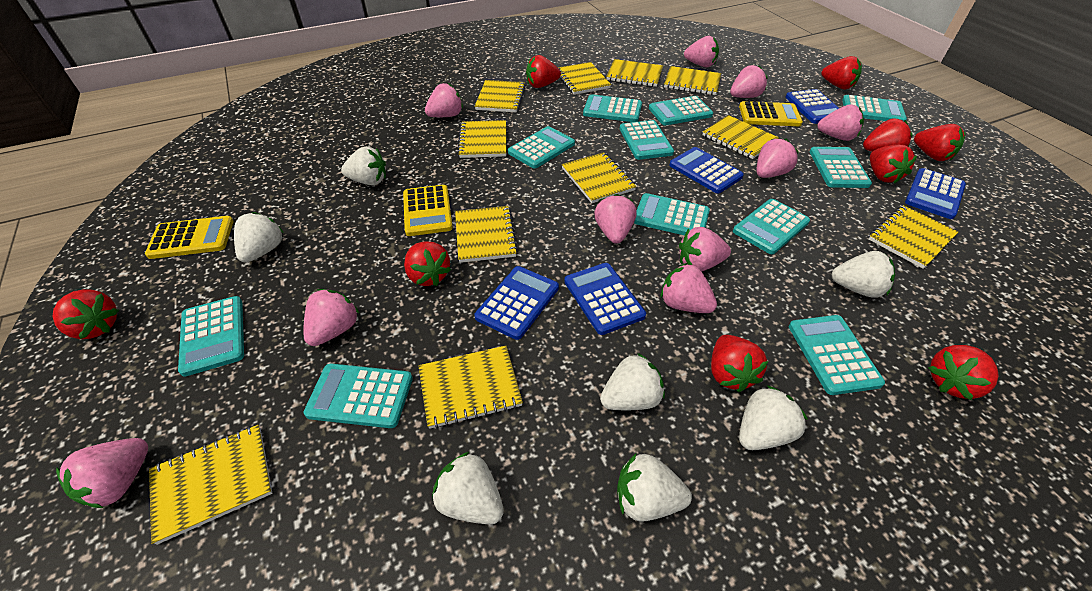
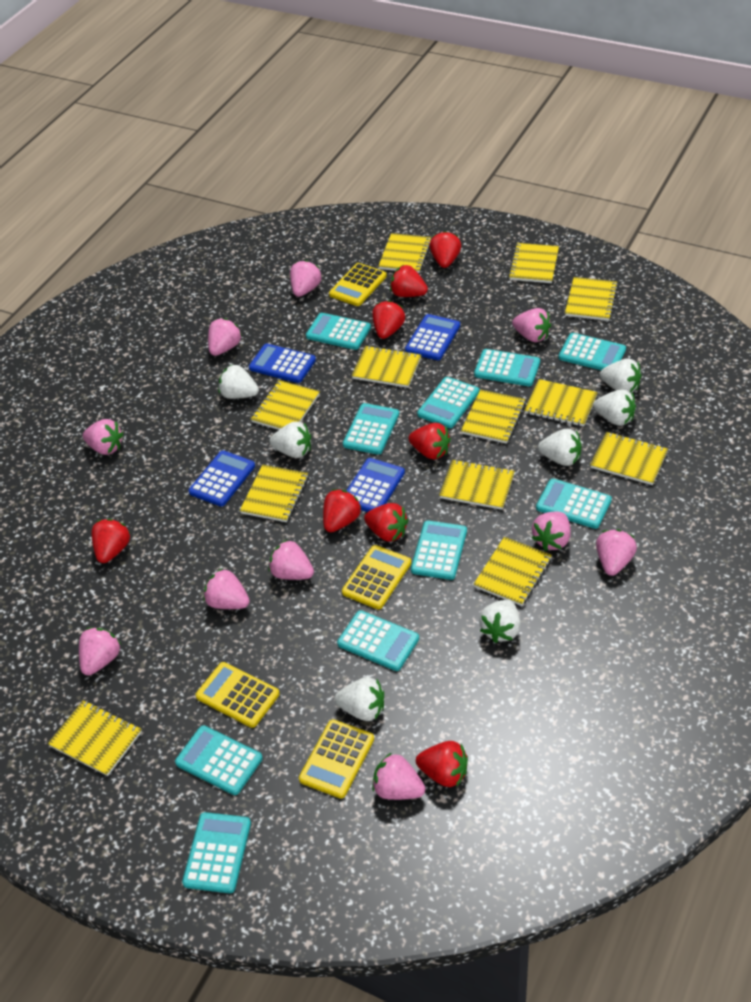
blue calculator: [474,266,559,340] [564,263,646,335] [669,147,744,193] [786,89,839,124] [905,168,966,219] = 5 -> [189,450,255,507] [249,344,316,383] [346,458,405,512] [405,314,460,360] = 4
red strawberry: [53,289,119,339] [404,241,451,286] [526,55,561,88] [711,335,768,392] [821,56,862,89] [863,118,913,152] [870,144,917,184] [914,124,965,161] [928,345,999,400] = 9 -> [91,519,131,563] [323,489,362,532] [364,503,408,542] [372,300,405,339] [390,265,428,297] [409,423,451,459] [416,741,468,787] [429,231,461,268] = 8
turquoise calculator: [178,296,244,377] [303,364,413,428] [508,126,575,168] [583,94,642,122] [620,120,674,160] [634,193,710,236] [649,96,713,125] [733,199,810,254] [789,315,885,395] [810,147,872,188] [842,95,907,121] = 11 -> [175,725,263,795] [182,812,251,893] [306,313,371,350] [337,610,419,671] [343,403,399,455] [411,520,467,580] [417,377,479,428] [474,349,540,386] [536,478,612,529] [559,333,626,370] = 10
yellow calculator: [145,216,233,259] [403,185,453,236] [739,101,803,126] = 3 -> [196,662,280,728] [299,719,374,798] [329,263,387,306] [342,545,411,609] = 4
yellow notebook: [149,425,272,545] [418,346,523,429] [455,206,518,263] [457,120,506,158] [475,80,526,112] [558,62,611,95] [562,152,636,203] [606,59,663,87] [664,66,721,95] [703,115,779,159] [868,205,958,269] = 11 -> [48,700,142,776] [240,464,308,522] [251,380,320,430] [351,345,421,388] [378,233,431,273] [439,459,515,510] [461,389,526,444] [474,537,552,606] [508,243,559,283] [524,379,598,427] [565,277,618,321] [590,432,668,485] = 12

